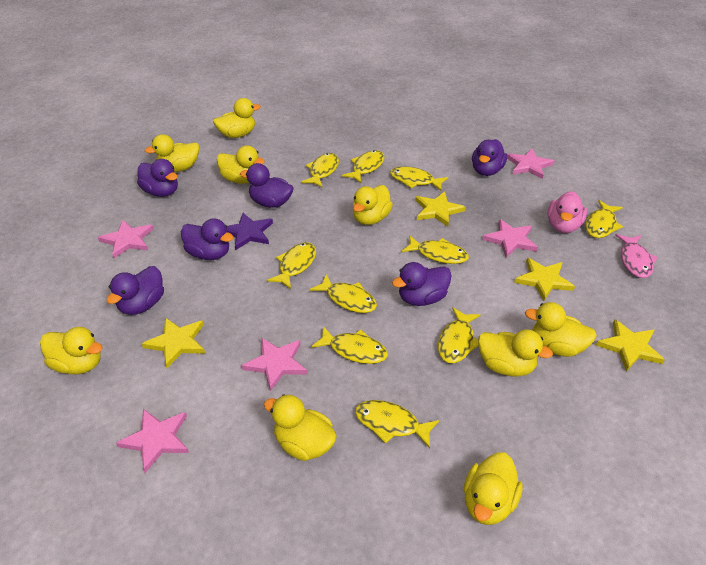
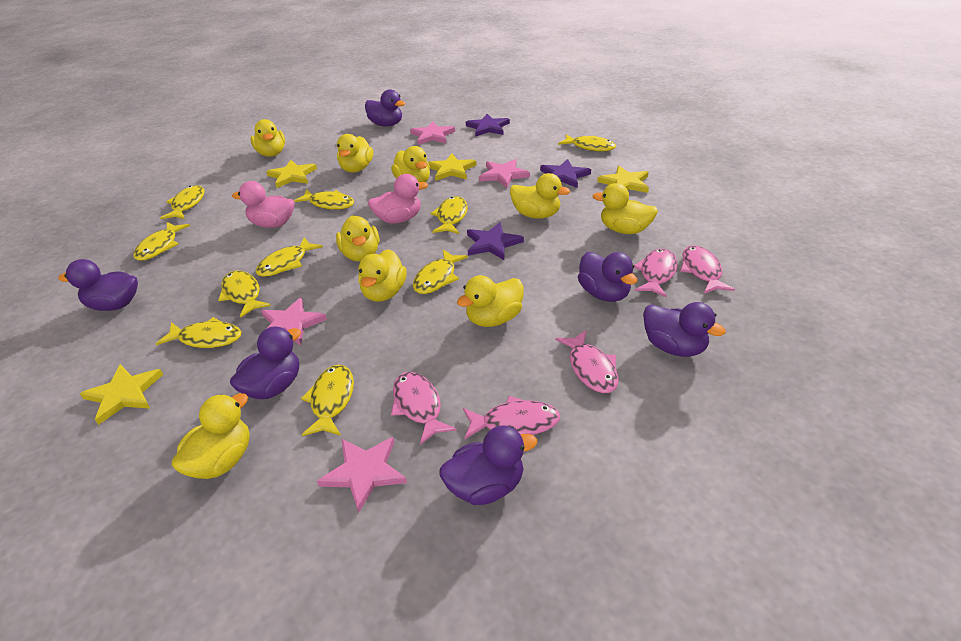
pink duck: [547,191,587,233] = 1 -> [232,181,294,228] [368,174,428,224] = 2
pink fish: [615,234,657,278] = 1 -> [391,372,457,445] [463,396,560,439] [555,330,619,393] [634,249,678,297] [680,245,735,294] = 5
pink star: [98,220,154,259] [116,409,189,473] [241,337,307,391] [482,219,538,257] [507,149,555,179] = 5 -> [261,297,327,346] [317,437,407,513] [410,121,455,145] [479,159,530,188] = 4
purple star: [227,213,273,250] = 1 -> [466,114,510,137] [467,222,524,260] [540,159,591,188] = 3

